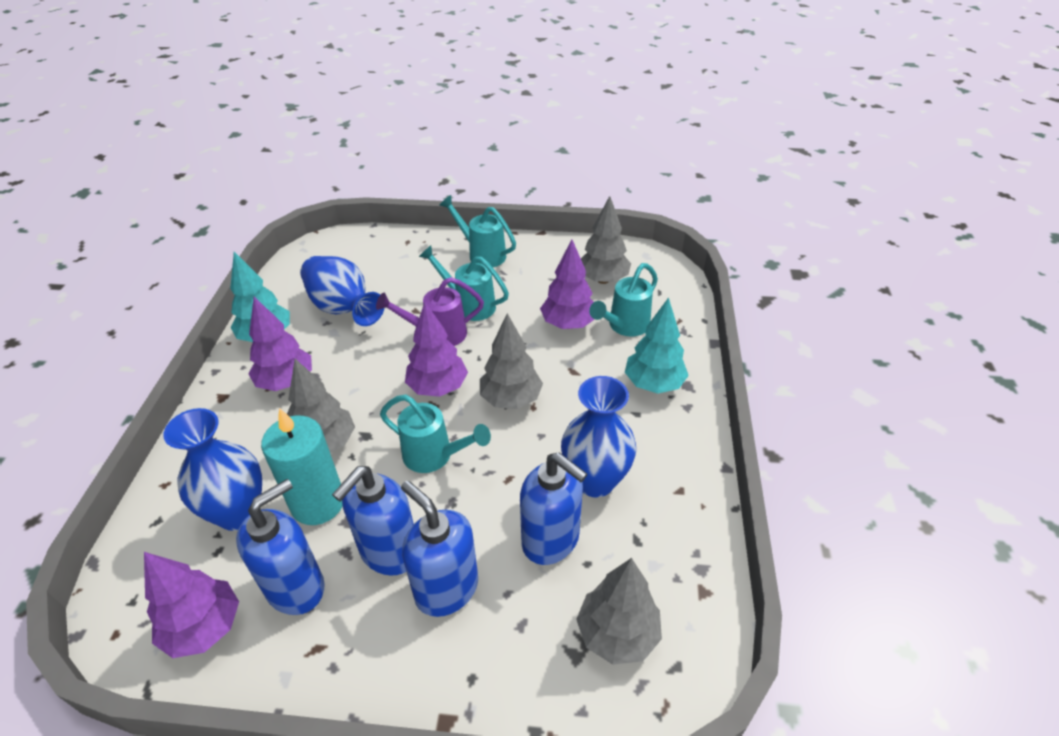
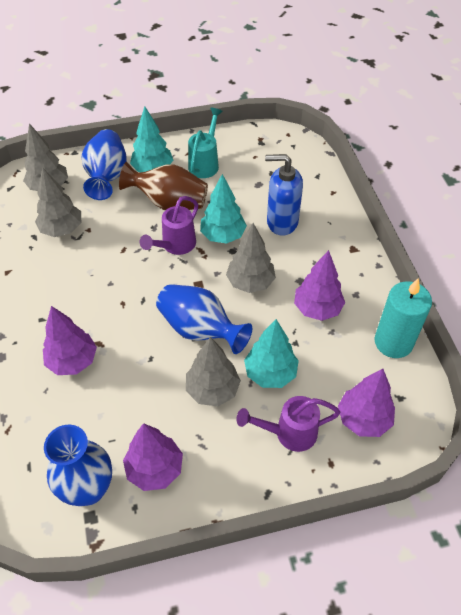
blue soap dispenser: [236,479,325,615] [332,466,414,576] [401,481,478,617] [520,452,587,565] = 4 -> [265,154,303,236] = 1
brown vase: none = 0 -> [119,162,208,210] = 1
purple watering can: [376,277,484,346] = 1 -> [140,196,198,255] [236,396,341,452] = 2
turquoise tree: [230,252,290,342] [625,297,689,394] = 2 -> [130,106,173,172] [200,174,247,244] [244,319,299,388] = 3
turquoise watering can: [380,395,491,473] [419,245,509,321] [439,195,516,267] [589,263,658,337] = 4 -> [188,108,223,178] = 1

